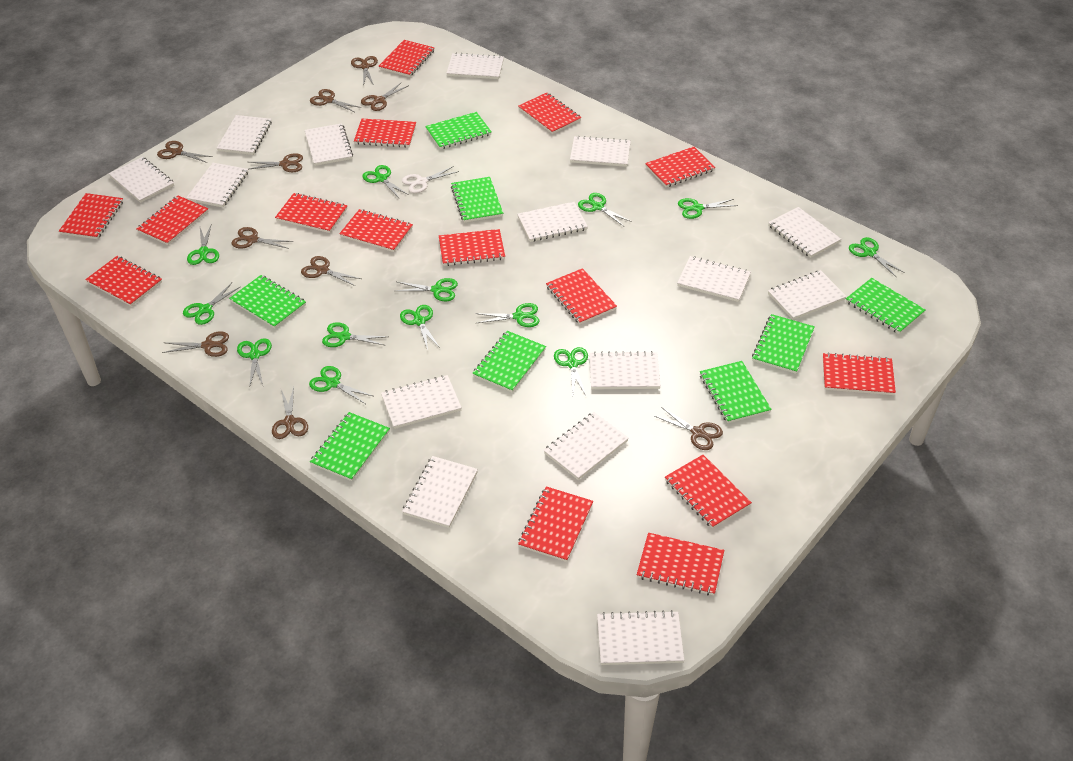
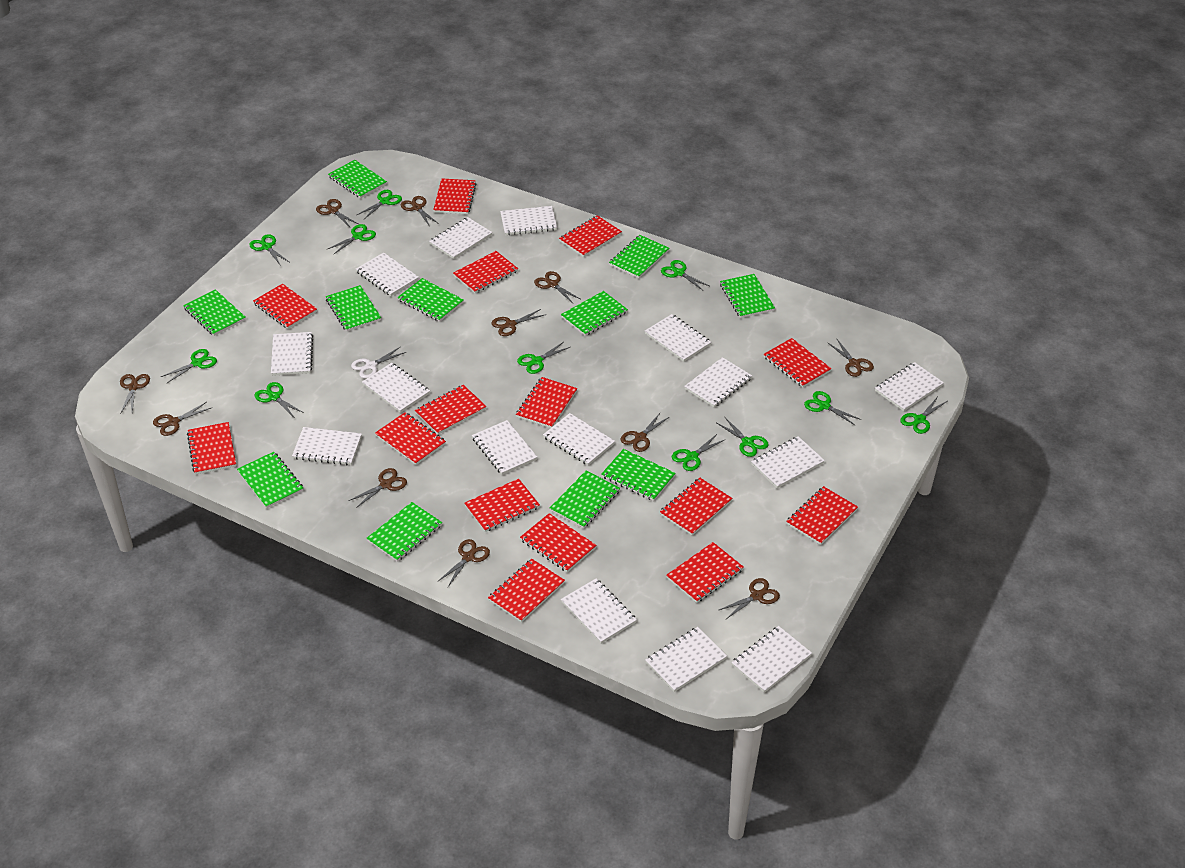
brown scissors: [157,141,213,163] [162,331,229,357] [231,227,293,249] [249,153,303,172] [272,387,308,439] [301,256,361,286] [310,89,361,112] [351,56,378,86] [361,82,409,111] [654,407,723,450] = 10 -> [120,374,150,414] [153,402,211,436] [316,199,358,227] [349,468,407,508] [401,196,439,225] [437,539,490,587] [492,309,544,336] [534,271,580,303] [621,413,669,452] [719,578,780,619] [827,338,874,377] = 11
green notebook: [229,275,306,329] [310,412,390,481] [425,112,491,149] [451,177,503,223] [472,331,546,392] [700,361,772,423] [752,314,815,374] [846,278,926,334] = 8 -> [183,289,246,336] [237,452,303,508] [326,285,381,332] [328,160,387,199] [367,502,442,562] [397,278,464,322] [550,470,620,528] [561,291,628,336] [601,449,676,501] [609,235,669,278] [720,274,775,318] = 11
green scissors: [183,283,240,325] [187,225,219,265] [237,338,272,388] [309,366,373,404] [322,322,388,347] [362,165,409,198] [395,278,458,301] [400,305,440,350] [475,303,540,327] [554,347,588,395] [578,193,632,226] [678,198,738,219] [849,237,905,277] = 13 -> [161,349,217,383] [249,234,289,266] [255,382,304,417] [328,224,376,255] [357,190,402,219] [517,342,570,374] [661,260,709,290] [672,434,726,471] [717,418,768,457] [804,391,861,425] [900,398,947,434] = 11

